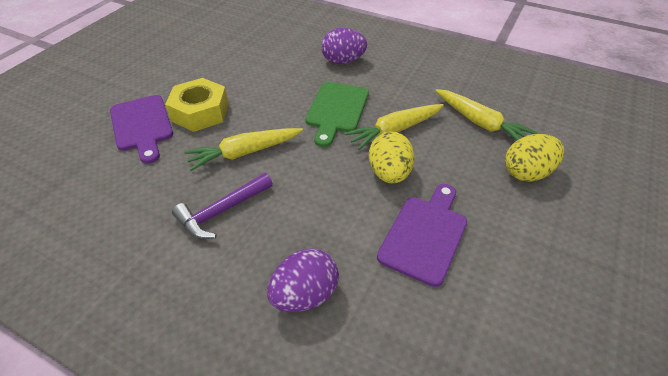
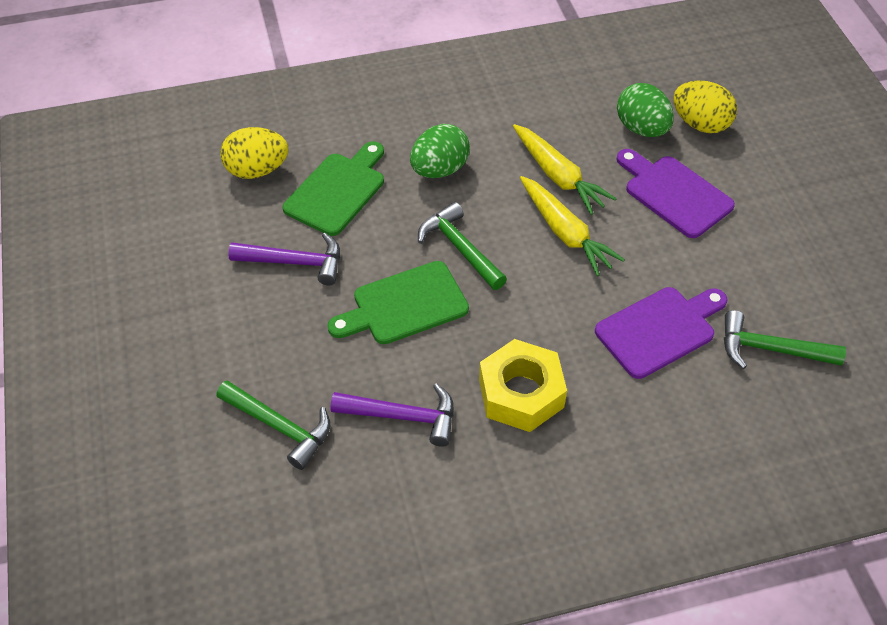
green cutting board: [305,82,369,147] = 1 -> [283,141,384,236] [327,261,469,344] = 2
green egg: none = 0 -> [410,124,470,178] [617,83,674,137] = 2
green hammer: none = 0 -> [217,380,330,470] [418,202,507,290] [724,310,846,369] = 3
purple egg: [267,248,339,312] [321,28,367,64] = 2 -> none = 0
purple hammer: [172,173,273,239] = 1 -> [228,233,340,285] [331,383,454,447] = 2
yellow carrot: [184,128,303,171] [344,104,444,150] [435,89,538,141] = 3 -> [513,124,617,215] [520,176,625,276] = 2

